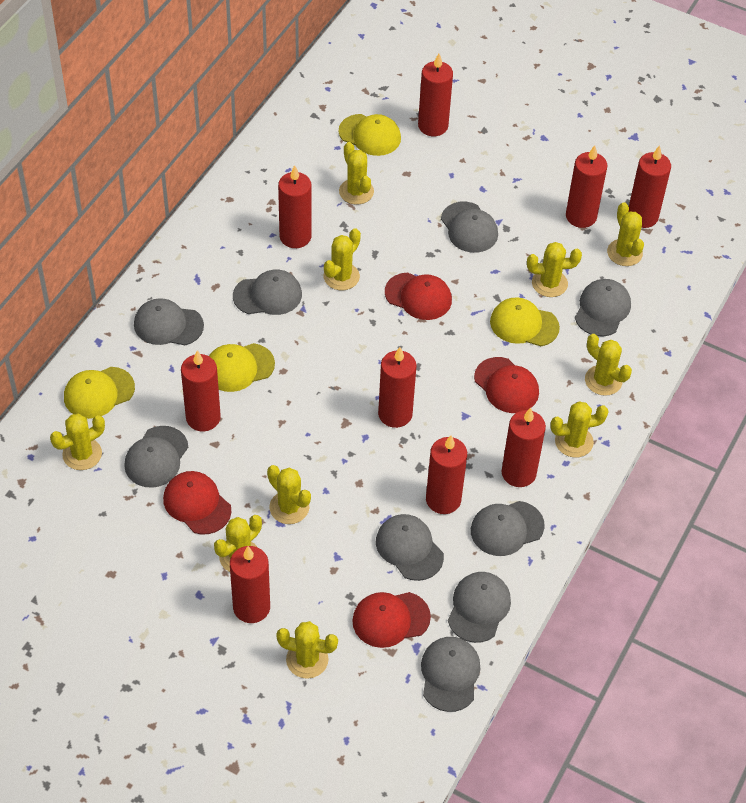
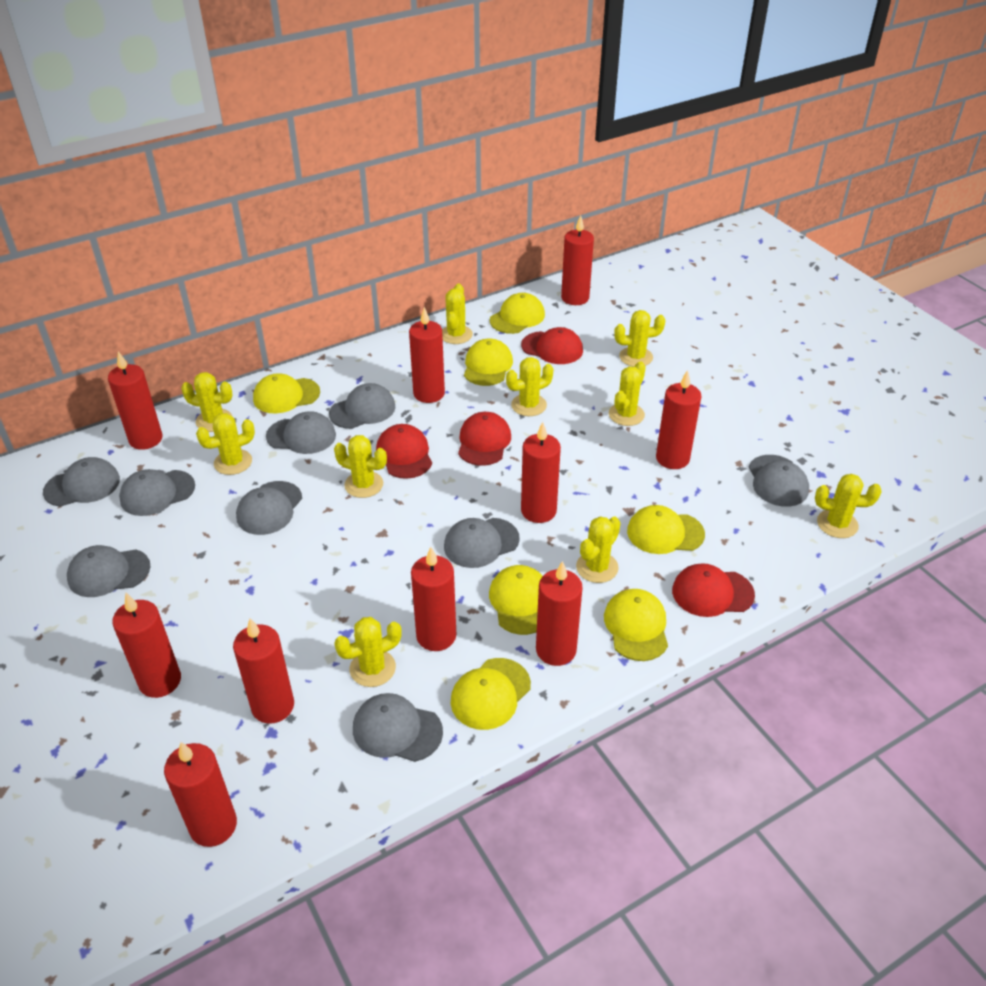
red candle: [181,350,221,432] [230,546,270,623] [278,165,311,248] [378,347,417,428] [418,53,453,136] [426,435,467,514] [501,407,546,487] [566,145,607,228] [629,145,671,228] = 9 -> [108,351,163,450] [112,593,181,698] [164,742,237,847] [233,619,294,724] [409,307,445,403] [411,547,456,651] [521,422,561,523] [536,561,583,666] [561,215,594,305] [656,370,702,469] = 10
yellow cap: [64,367,135,419] [209,343,275,392] [339,114,401,156] [490,297,560,346] = 4 -> [253,373,320,414] [451,658,531,730] [464,338,513,386] [489,565,543,635] [490,293,545,334] [604,589,668,661] [627,505,705,554] = 7

